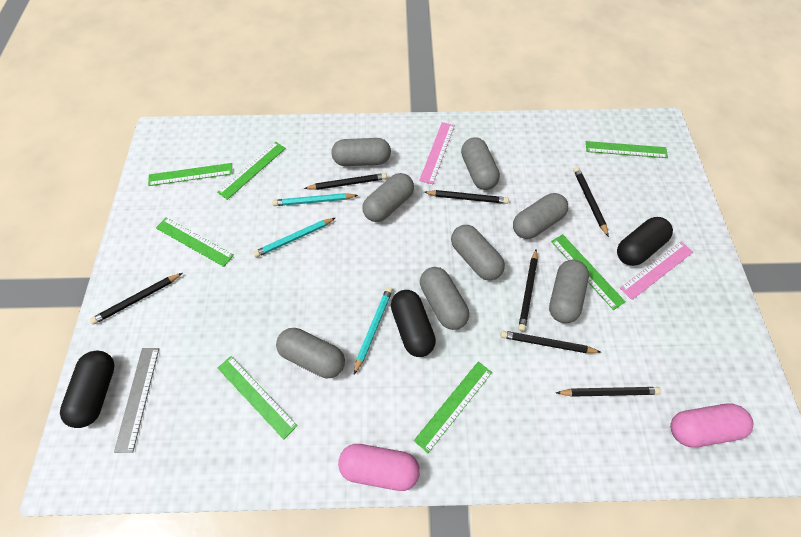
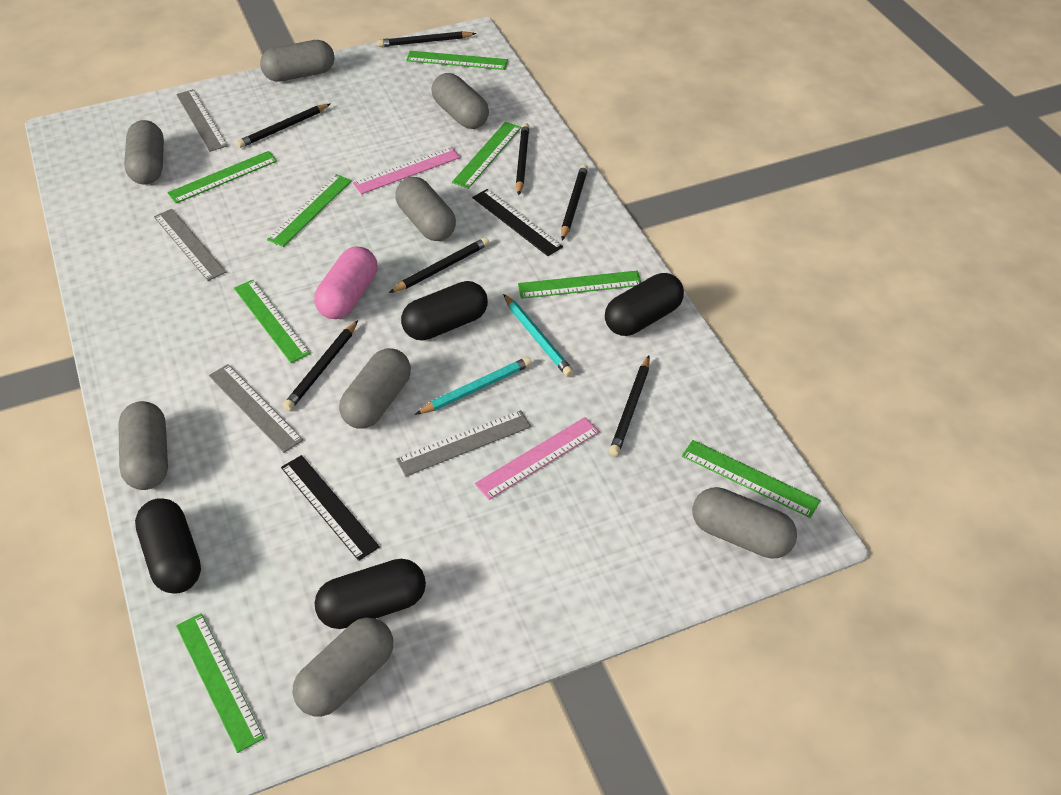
black capsule: [60,351,114,428] [391,290,436,357] [617,217,673,266] = 3 -> [135,498,201,594] [314,559,426,629] [401,281,488,340] [605,273,684,336] = 4
black ruler: none = 0 -> [281,455,380,561] [472,189,563,256] = 2
green ruler: [148,163,232,186] [156,217,234,267] [217,142,286,200] [218,356,298,439] [414,361,492,453] [551,234,625,310] [586,141,668,158] = 7 -> [167,151,277,203] [176,613,264,753] [234,280,311,363] [267,174,352,247] [406,51,508,70] [452,122,521,189] [518,271,641,299] [682,440,821,518] = 8
grey ruler: [114,348,159,453] = 1 -> [154,209,226,281] [176,89,228,152] [209,364,303,453] [396,410,531,476] = 4
pink capsule: [338,444,420,491] [670,403,753,447] = 2 -> [314,246,377,319] = 1
turquoise pencil: [253,218,335,257] [272,193,358,206] [354,287,393,374] = 3 -> [415,357,532,415] [503,294,574,377] = 2

